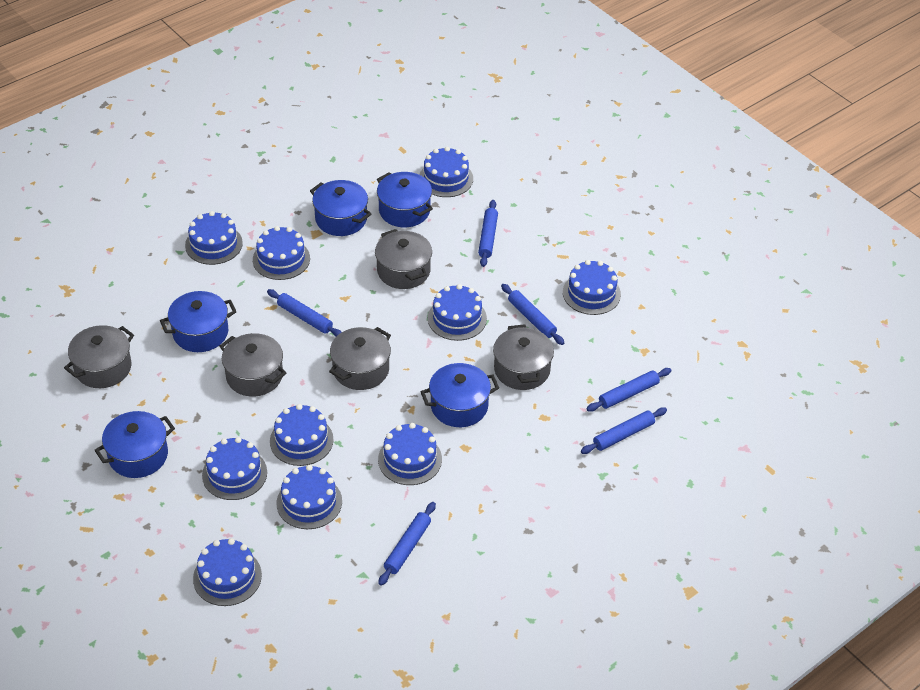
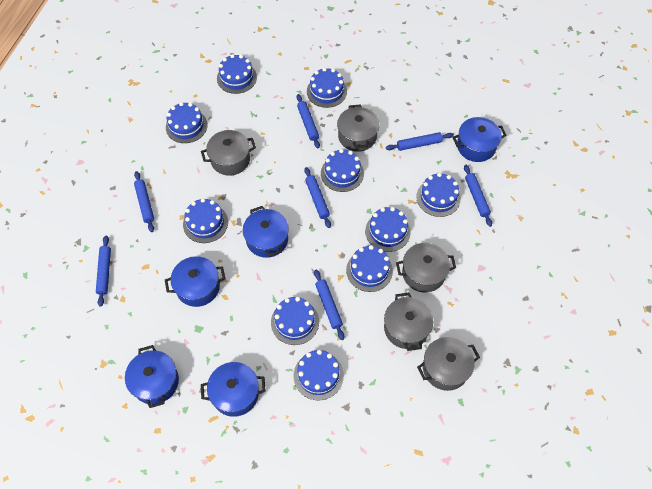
blue rolling pin: [267,289,341,337] [378,502,436,586] [478,200,498,267] [501,284,564,345] [581,407,667,454] [586,368,672,412] = 6 -> [96,236,111,307] [134,171,154,232] [296,94,320,149] [304,167,331,228] [314,269,344,340] [386,132,454,151] [464,165,492,227] = 7

